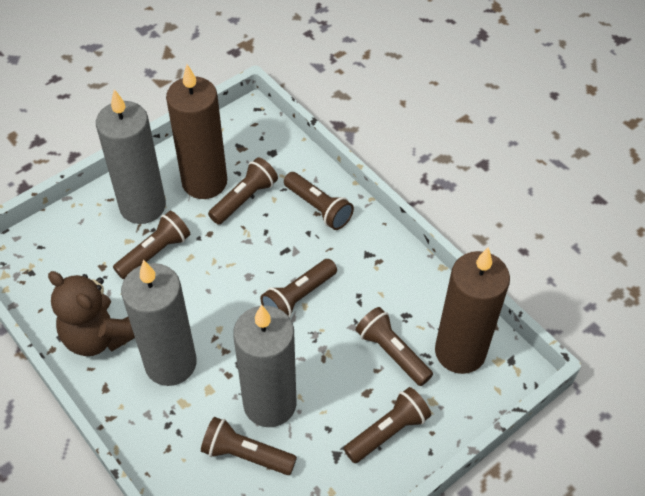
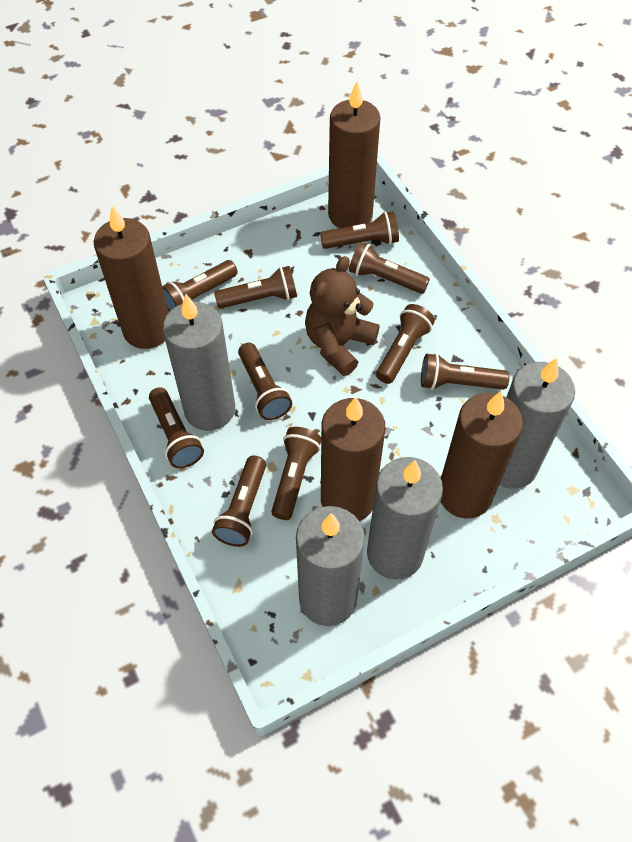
brown candle: [166,64,227,199] [435,247,510,374] = 2 -> [94,206,169,349] [321,397,386,521] [328,81,380,228] [441,391,523,518] = 4
brown flashlight: [113,211,190,279] [201,417,297,475] [208,157,278,225] [260,259,337,318] [284,172,354,230] [344,387,431,463] [356,307,433,386] = 7 -> [149,387,204,468] [162,260,238,312] [212,455,266,547] [214,266,297,308] [238,343,292,420] [271,427,321,520] [320,211,399,249] [349,242,430,294] [376,304,435,384] [421,353,509,390] = 10
grey candle: [96,89,166,224] [121,260,197,386] [233,305,297,427] = 3 -> [163,294,235,431] [296,506,365,626] [367,457,443,580] [499,358,575,489] = 4

